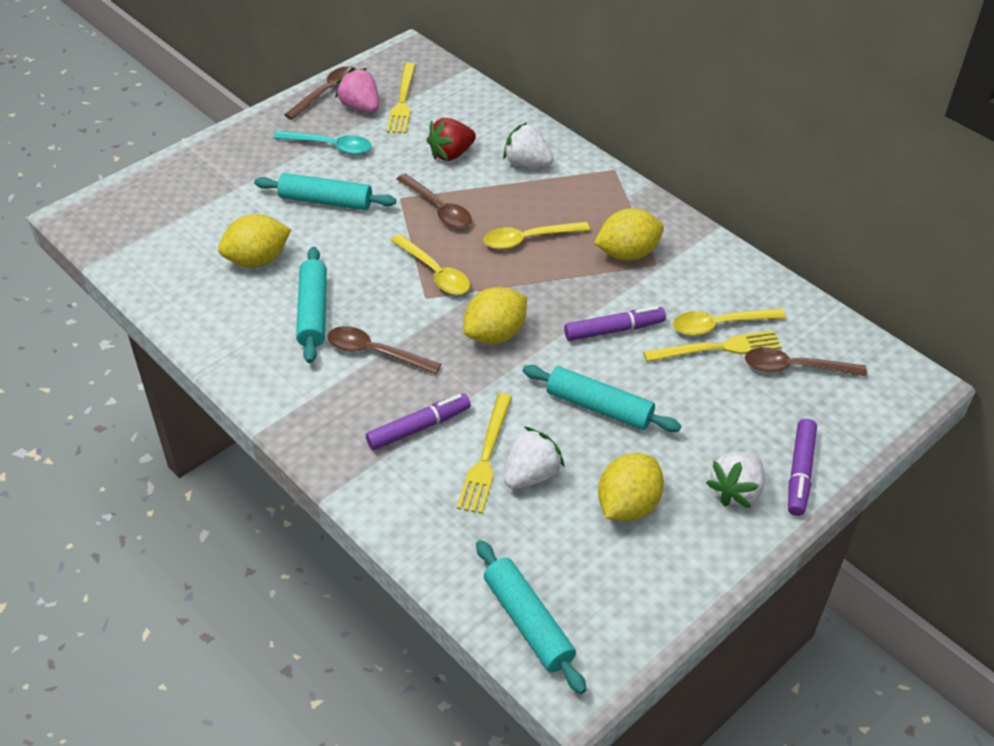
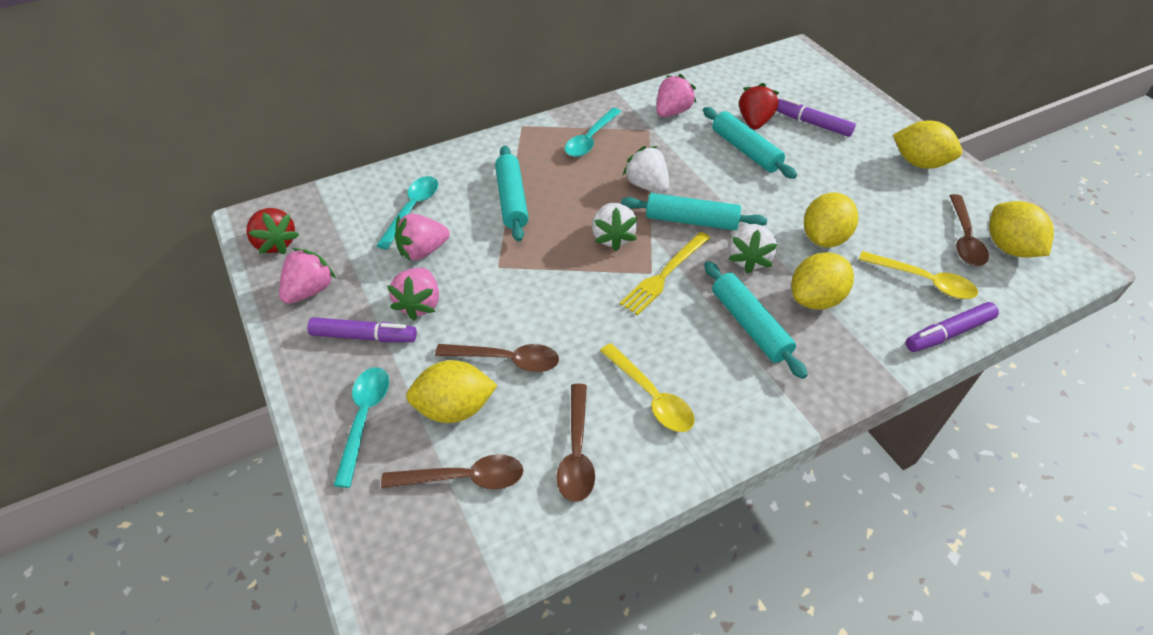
pink strawberry: [335,68,379,113] = 1 -> [279,248,336,304] [387,268,439,320] [395,213,450,261] [656,74,696,117] = 4
red strawberry: [427,118,476,161] = 1 -> [247,208,299,254] [739,83,779,130] = 2
turquoise spoon: [274,131,372,155] = 1 -> [333,367,389,488] [376,176,438,250] [565,108,622,157] = 3
yellow fork: [387,63,416,133] [457,393,512,514] [643,331,782,362] = 3 -> [620,232,710,315] = 1
yellow lemon: [218,214,291,267] [463,287,527,344] [594,208,664,261] [598,453,664,521] = 4 -> [406,360,498,423] [791,252,854,310] [804,192,858,247] [893,120,962,169] [989,201,1054,258] = 5
yellow spoon: [391,234,470,295] [483,222,590,249] [673,308,786,336] = 3 -> [600,343,695,432] [859,251,978,299] = 2

